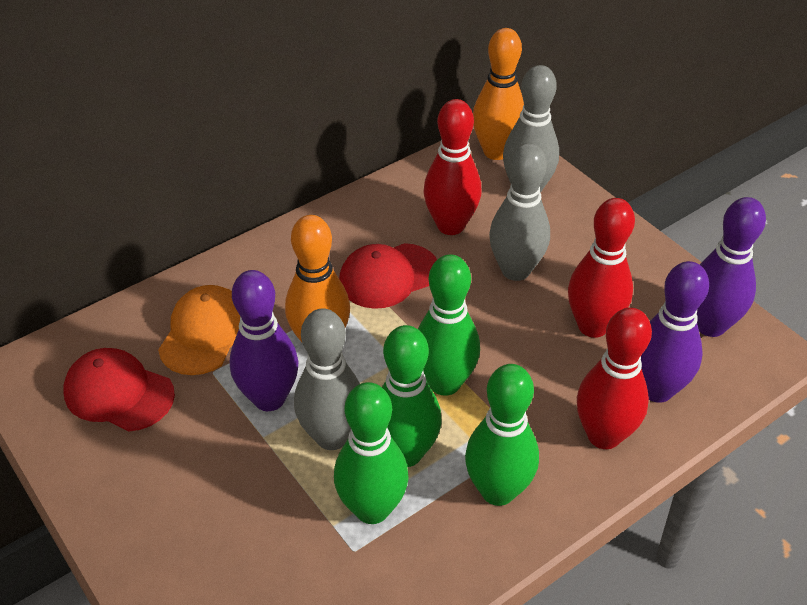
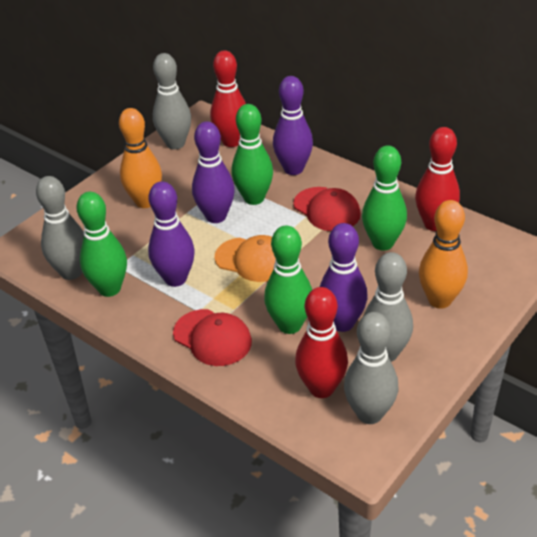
grey bowling pin: [294,308,360,450] [489,143,550,281] [503,65,559,193] = 3 -> [36,176,84,280] [153,53,191,149] [344,312,399,424] [363,252,413,362] = 4
purple bowling pin: [230,270,298,411] [641,261,709,403] [697,197,766,337] = 3 -> [148,181,195,287] [192,121,235,223] [273,76,313,175] [320,223,368,332] = 4

